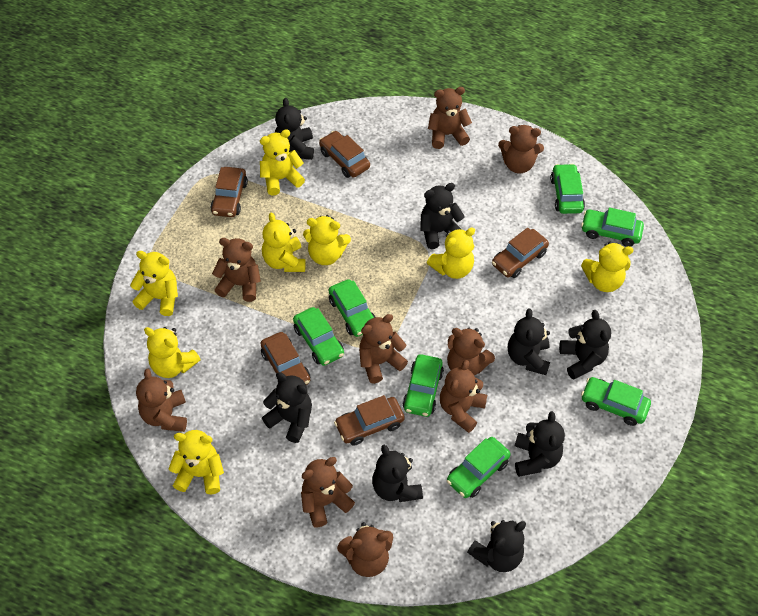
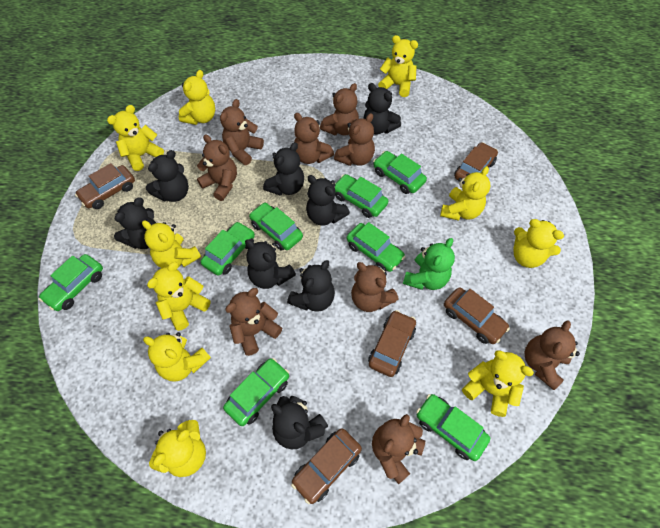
green car: [293,307,344,366] [329,279,375,337] [402,354,444,417] [447,437,511,498] [550,164,585,214] [581,207,644,247] [581,377,651,426] = 7 -> [39,254,103,311] [201,222,255,276] [223,358,289,426] [249,202,303,251] [334,174,388,218] [347,222,405,272] [373,151,427,194] [416,394,490,461] = 8
green teddy bear: none = 0 -> [403,238,455,290] = 1
yellow teddy bear: [130,251,178,316] [144,327,201,378] [168,430,224,494] [260,129,305,196] [262,213,305,272] [303,215,351,265] [427,227,475,279] [581,242,634,292] = 8 -> [107,105,164,171] [142,220,201,268] [143,332,211,382] [147,262,211,331] [149,420,206,477] [179,70,215,125] [378,35,418,97] [440,166,491,221] [462,350,534,417] [513,219,564,268] = 10

